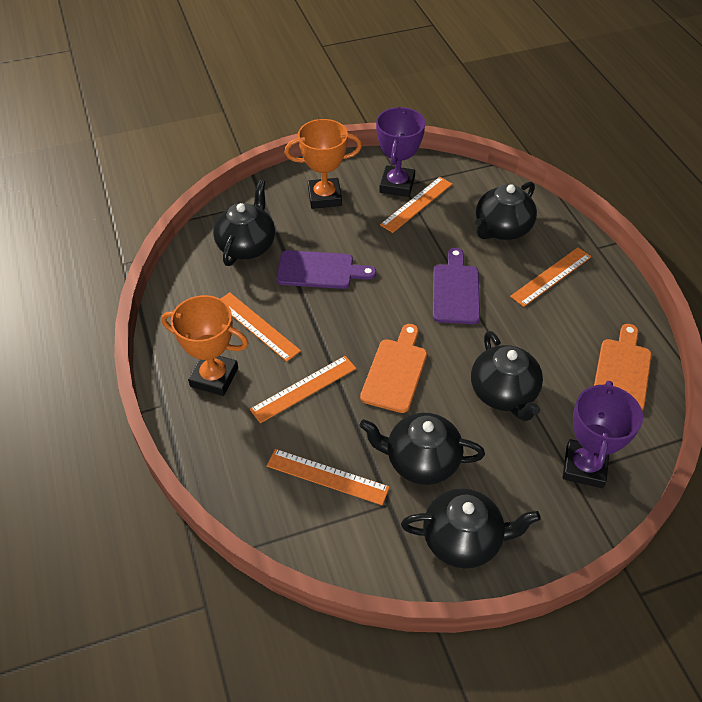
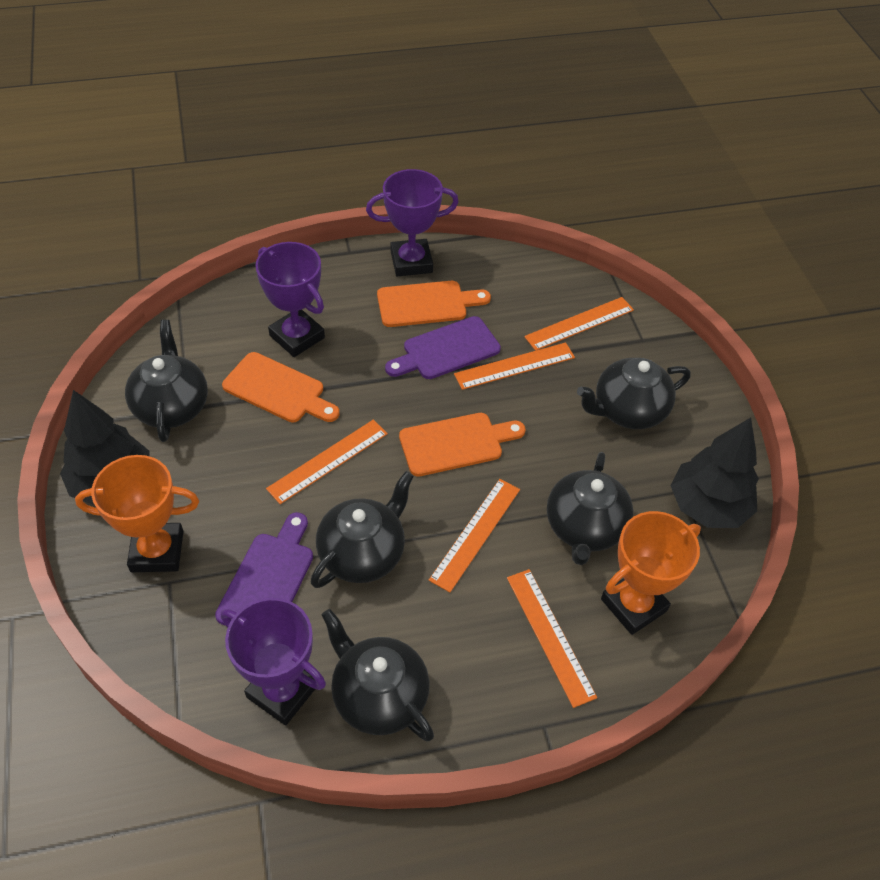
black tree: none = 0 -> [60,390,149,505] [670,418,759,528] = 2
orange cutting board: [360,324,427,413] [594,324,652,411] = 2 -> [222,352,339,422] [377,281,491,327] [399,413,526,477] = 3
purple trophy: [376,107,425,197] [562,381,643,488] = 2 -> [221,598,326,726] [256,242,325,357] [366,169,459,276] = 3

